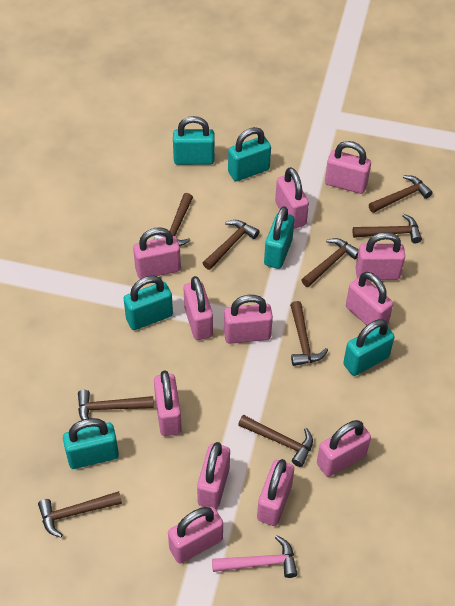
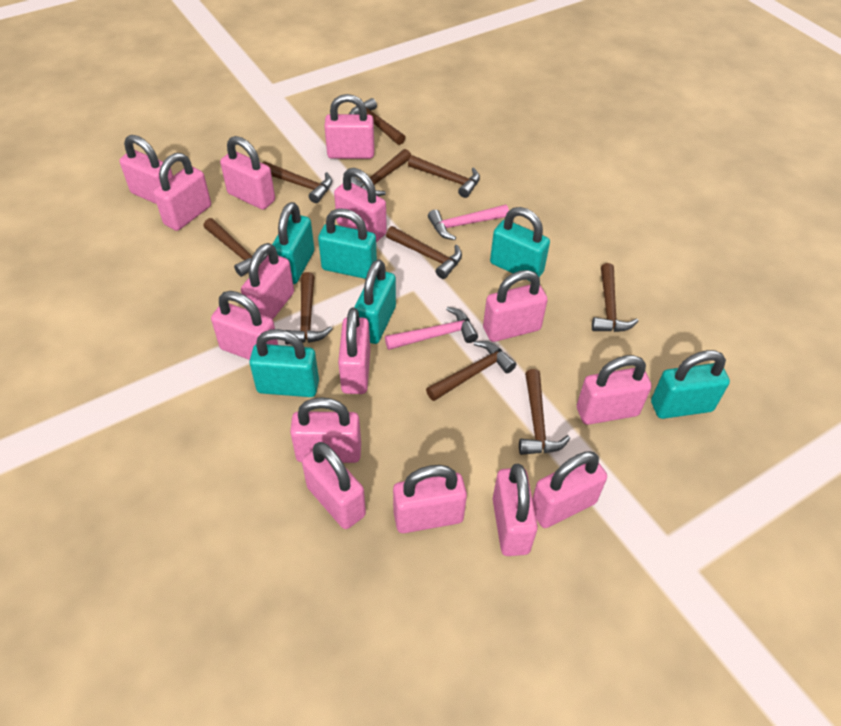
brown hammer: [38,491,122,538] [78,390,154,420] [154,193,193,246] [203,220,259,270] [238,415,313,467] [290,301,328,366] [301,238,359,287] [353,214,422,243] [369,175,433,213] = 9 -> [203,218,268,277] [263,162,332,203] [285,272,333,345] [349,98,405,145] [351,149,411,196] [386,226,462,279] [408,155,480,198] [426,341,516,401] [519,369,570,455] [592,263,638,332] = 10
pink hammer: [212,535,298,578] = 1 -> [385,307,478,350] [428,205,509,240] = 2
pink padlock: [133,227,181,279] [154,370,182,436] [168,507,223,564] [184,276,213,340] [197,442,230,509] [224,295,273,344] [257,459,294,526] [275,167,309,229] [317,420,371,477] [325,141,371,194] [346,272,393,325] [356,232,405,280] = 12 -> [119,135,173,204] [153,153,211,231] [211,291,278,360] [220,136,275,210] [241,243,294,320] [290,397,361,463] [302,442,366,529] [324,94,374,159] [334,168,387,242] [338,308,370,394] [393,465,467,533] [483,270,548,342] [493,464,538,556] [532,451,607,528] [577,355,652,425] = 15

